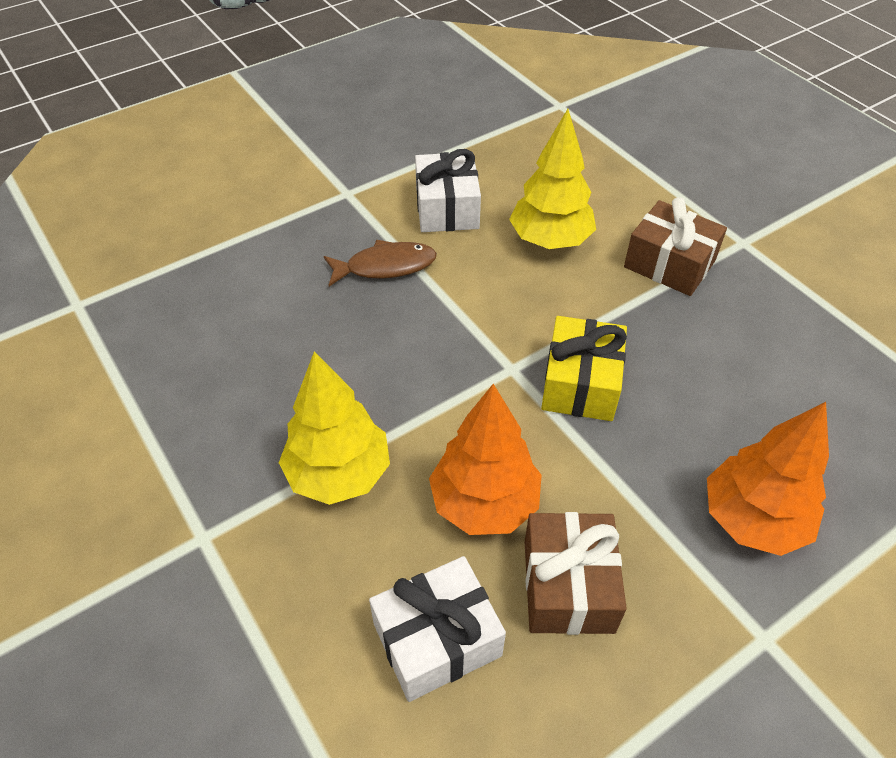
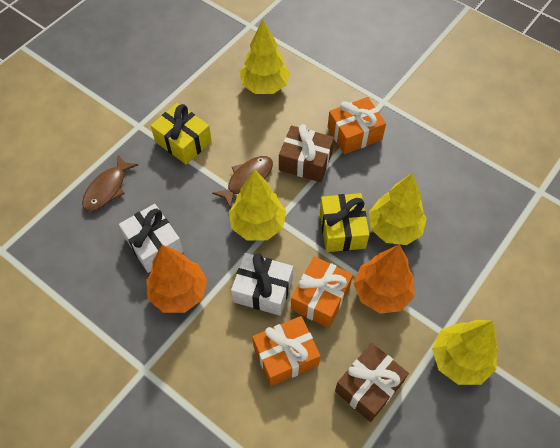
brown fish: [324,240,437,286] = 1 -> [82,154,138,211] [212,156,273,209] = 2
orange gift: none = 0 -> [252,316,320,386] [291,256,353,328] [328,97,386,154] = 3
yellow gift: [541,316,627,421] = 1 -> [151,103,212,164] [320,193,369,252] = 2
yellow tree: [279,351,390,505] [509,109,596,249] = 2 -> [229,169,286,240] [240,19,290,94] [369,173,427,245] [432,320,498,385] = 4

